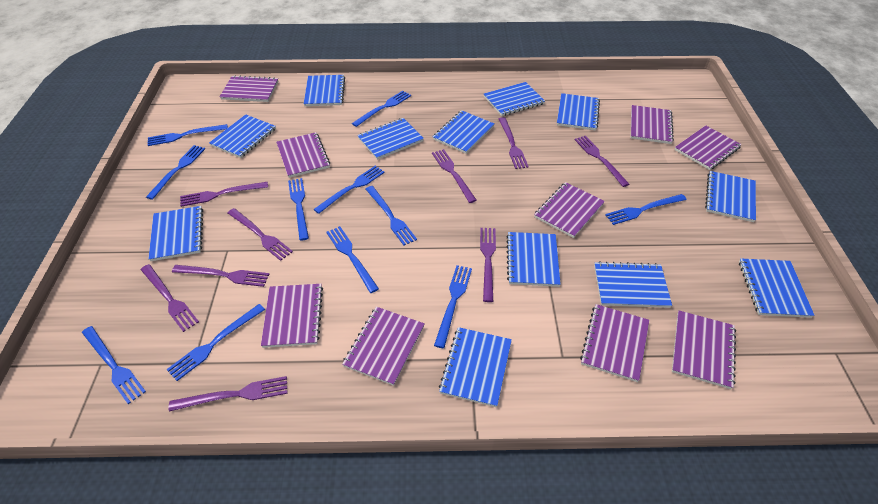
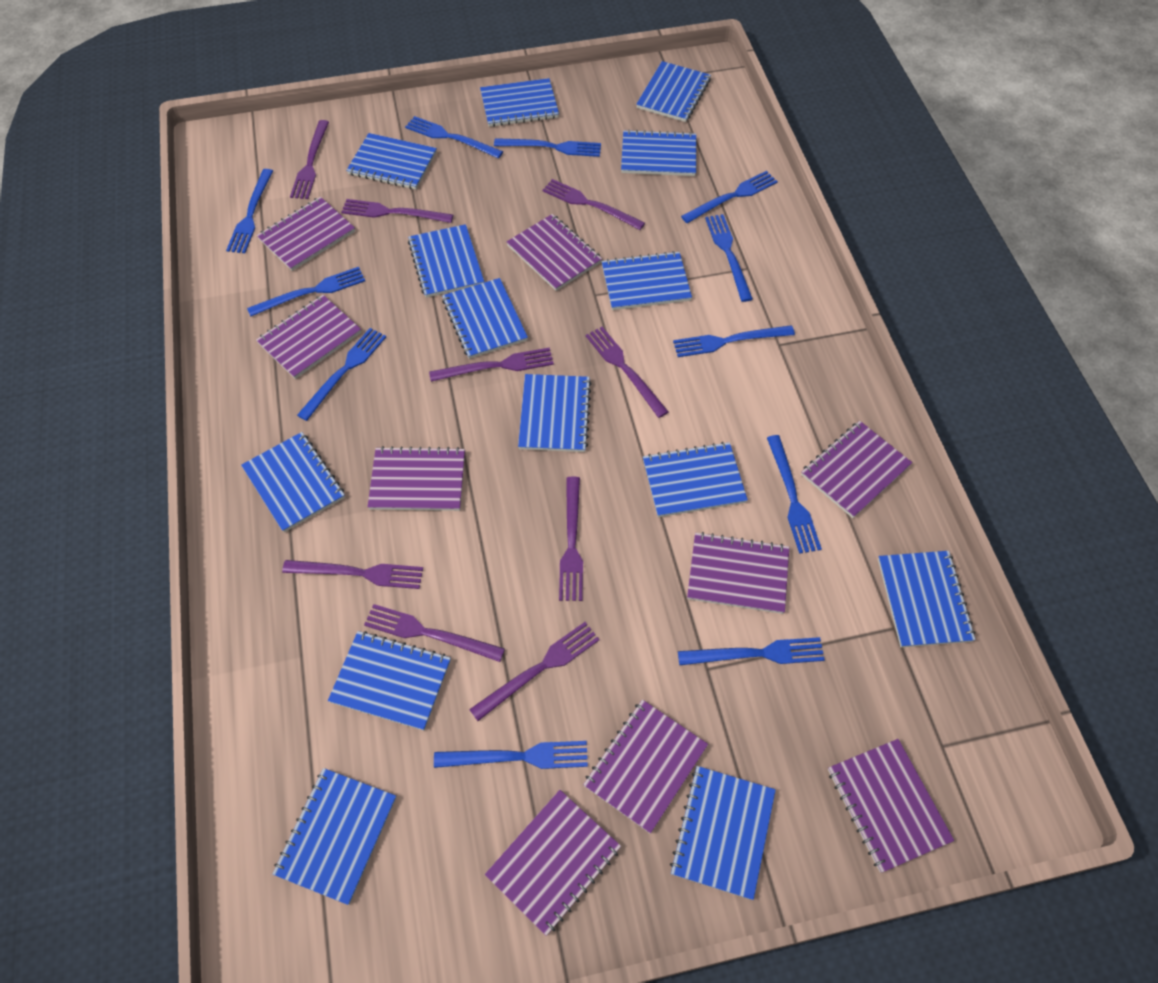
blue notebook: [148,206,203,261] [209,114,276,158] [304,75,345,106] [357,118,424,160] [433,110,495,154] [439,327,512,407] [484,82,545,116] [506,232,561,287] [557,93,600,131] [594,261,672,308] [705,171,756,222] [739,258,815,318] = 12 -> [241,432,345,532] [272,768,396,905] [328,631,451,731] [346,133,437,189] [408,224,484,298] [442,278,528,359] [480,78,559,127] [518,374,592,452] [602,251,692,310] [621,129,696,176] [636,61,711,122] [643,442,748,517] [670,766,776,900] [878,551,976,647] = 14

